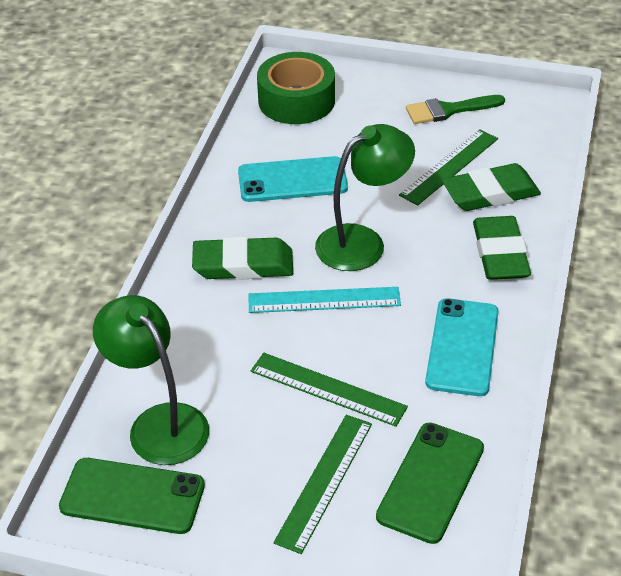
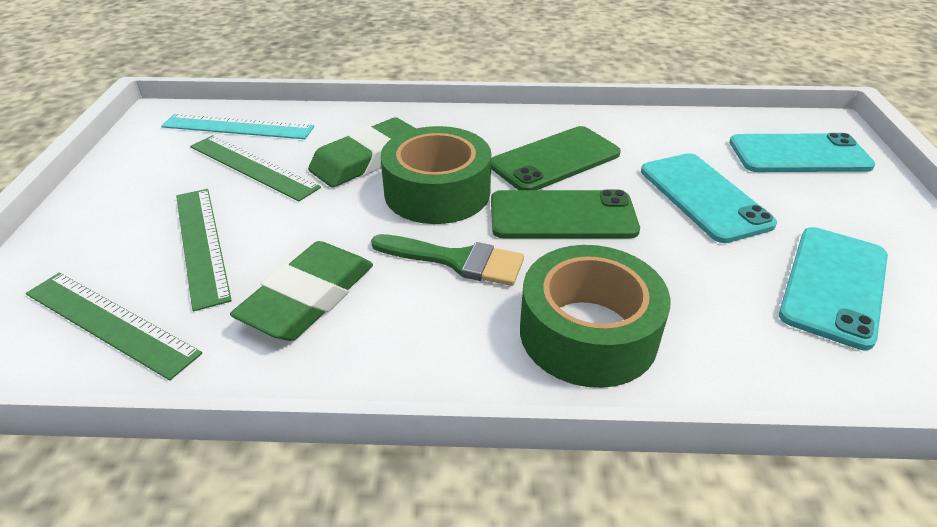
green eraser: [192,236,293,279] [442,163,541,211] [473,216,531,280] = 3 -> [230,241,373,341] [308,117,416,188] = 2
green lamp: [93,295,209,465] [315,124,415,271] = 2 -> none = 0
green tape: [257,52,335,124] = 1 -> [380,126,491,224] [520,245,671,388] = 2
turquoise phone: [238,156,348,202] [425,298,499,396] = 2 -> [641,153,777,243] [729,133,875,172] [779,227,888,350] = 3

